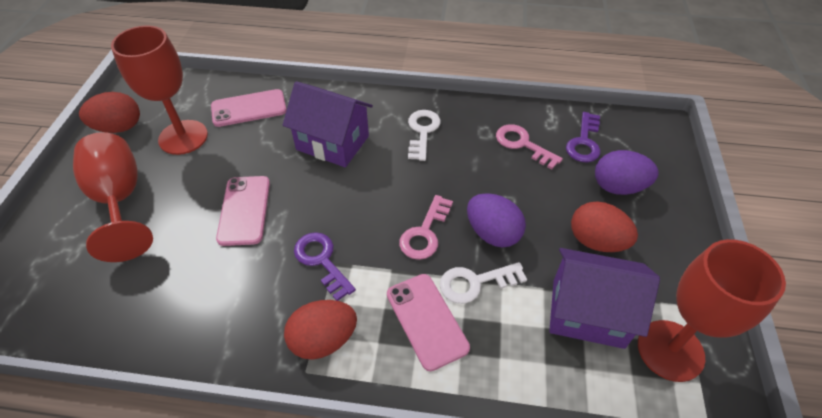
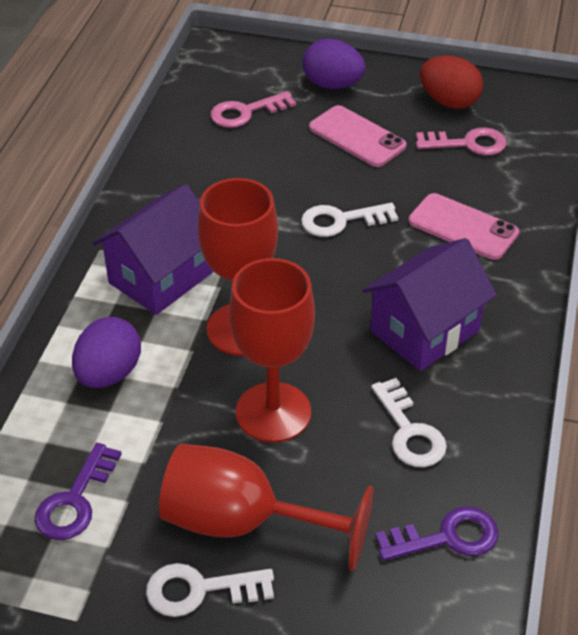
pink phone: [211,89,287,127] [216,176,270,246] [387,274,470,371] = 3 -> [309,105,407,167] [409,193,519,260] = 2
red egg: [79,92,140,133] [284,300,357,360] [571,201,638,252] = 3 -> [420,56,483,109] = 1
white key: [408,110,441,161] [440,262,527,304] = 2 -> [146,563,274,617] [301,203,398,237] [371,378,447,467] = 3

